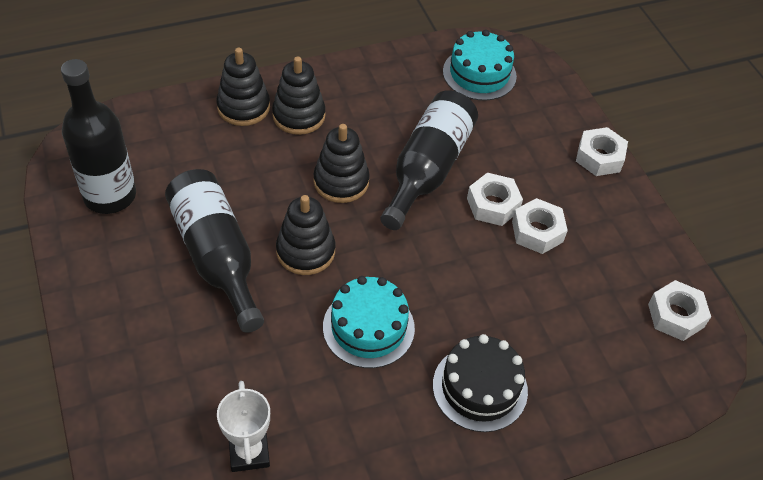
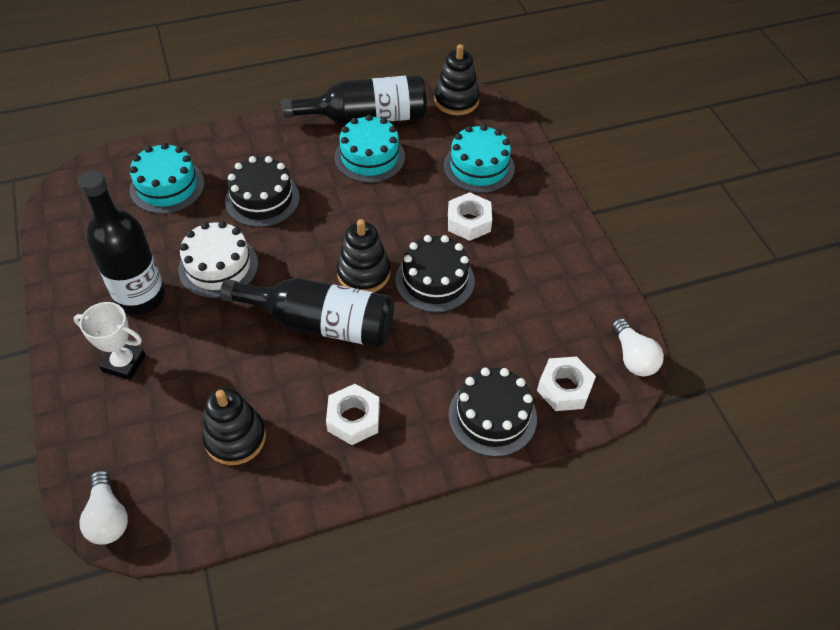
black cake: [433,334,528,432] = 1 -> [225,156,300,227] [396,235,475,312] [448,367,537,457] = 3
black stacking toy: [216,48,270,126] [272,56,325,135] [276,195,335,275] [314,124,370,203] = 4 -> [202,388,266,465] [337,219,390,292] [434,44,480,115] = 3
turquoise cake: [323,276,415,368] [443,30,517,101] = 2 -> [130,143,204,214] [334,114,405,183] [444,124,515,193] = 3
white cake: none = 0 -> [178,221,258,298] = 1
white light bulb: none = 0 -> [79,470,128,545] [612,318,664,376] = 2
white nut: [467,173,523,226] [512,198,568,254] [576,127,628,176] [648,280,711,341] = 4 -> [326,384,380,445] [448,192,492,241] [537,356,596,411] = 3

